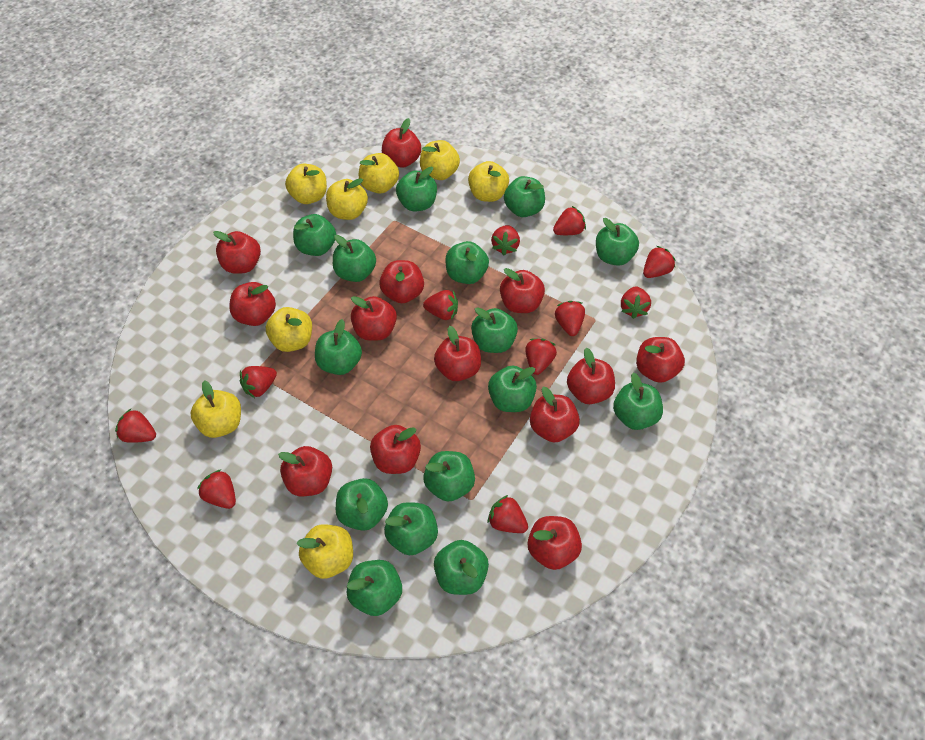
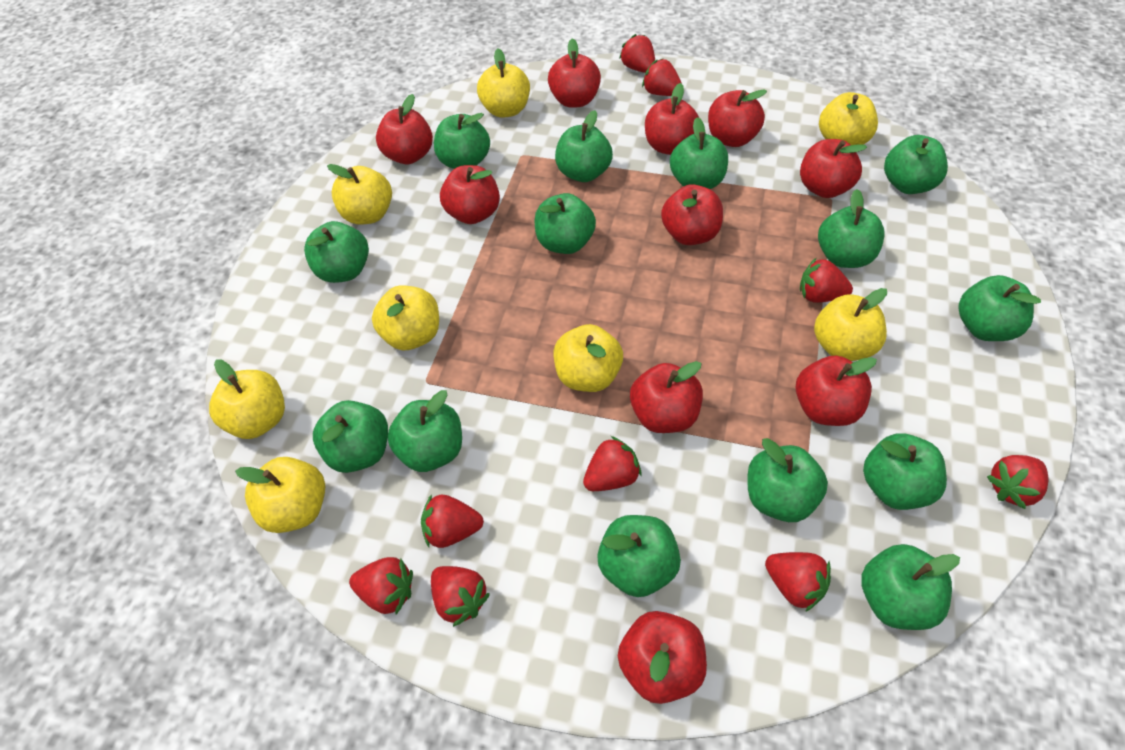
green apple: [293,214,336,256] [315,319,362,375] [333,235,376,282] [336,478,388,531] [347,560,402,616] [384,502,438,555] [396,167,437,211] [423,451,475,501] [434,540,489,595] [445,241,489,284] [471,307,518,353] [488,365,537,412] [504,176,545,217] [596,218,639,266] [613,373,663,430] = 15 -> [304,221,369,283] [313,400,388,473] [387,390,462,472] [434,113,490,169] [535,193,596,254] [555,110,613,182] [597,515,681,597] [670,117,728,189] [747,438,828,522] [818,189,885,268] [861,544,960,630] [863,434,947,510] [884,135,948,194] [958,275,1041,341] = 14
red apple: [213,231,261,274] [229,282,276,326] [278,446,332,496] [351,296,397,341] [370,425,421,474] [379,260,424,303] [382,118,421,168] [434,326,481,381] [500,268,545,313] [527,516,582,570] [530,387,580,443] [567,348,615,404] [636,337,685,383] = 13 -> [376,94,433,164] [440,165,500,224] [548,38,601,108] [618,611,707,704] [630,361,703,433] [645,83,699,155] [661,185,723,245] [708,90,767,147] [796,356,877,426] [800,139,867,198] = 10
red strawberry: [115,409,156,443] [197,469,236,509] [240,366,277,398] [423,290,458,320] [488,495,528,533] [491,225,520,255] [525,339,557,375] [553,206,586,235] [555,301,585,336] [621,286,651,319] [643,246,676,278] = 11 -> [349,557,413,614] [421,494,484,548] [431,566,490,627] [583,436,641,491] [619,34,655,73] [642,59,682,96] [765,552,831,612] [800,258,853,303] [987,455,1049,509] = 9

